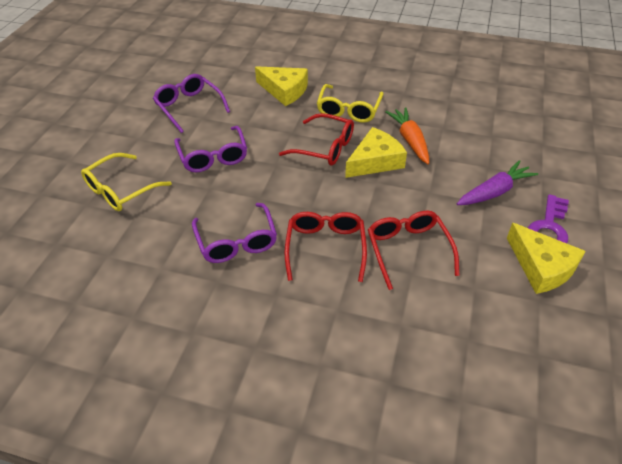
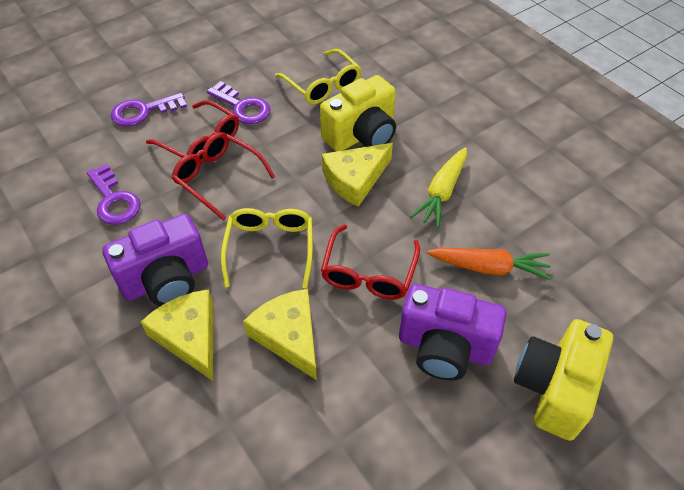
purple camera: none = 0 -> [102,214,208,306] [399,284,506,381] = 2
purple carrot: [457,160,538,205] = 1 -> none = 0
purple glasses: [153,74,230,133] [174,126,247,172] [192,203,277,263] = 3 -> none = 0
purple key: [528,194,569,243] = 1 -> [87,164,141,225] [111,93,187,127] [207,81,271,124] = 3
yellow camera: none = 0 -> [320,75,396,152] [514,319,613,441] = 2
yellow carrot: none = 0 -> [410,147,467,228] = 1

